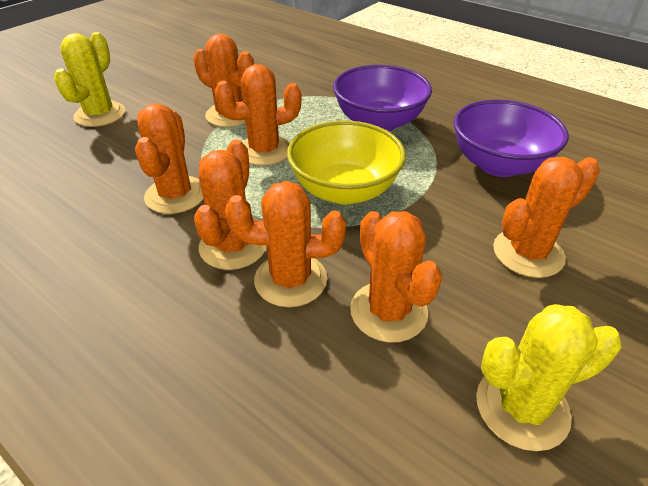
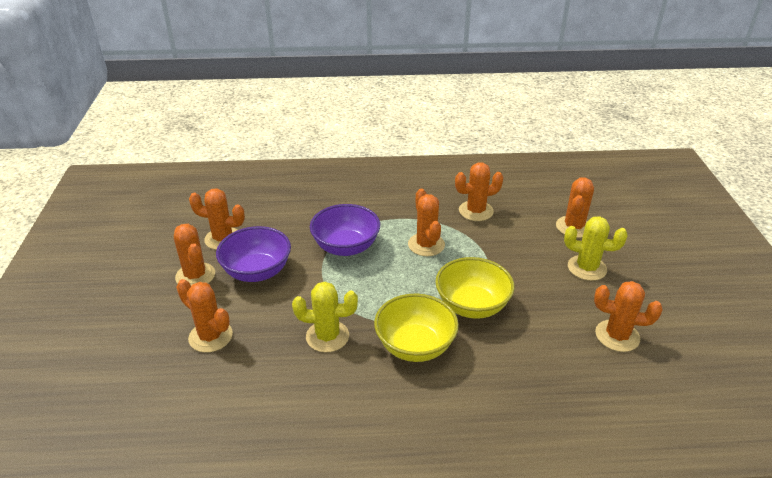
yellow bowl: [287,121,406,204] = 1 -> [374,294,459,362] [435,257,515,319] = 2

